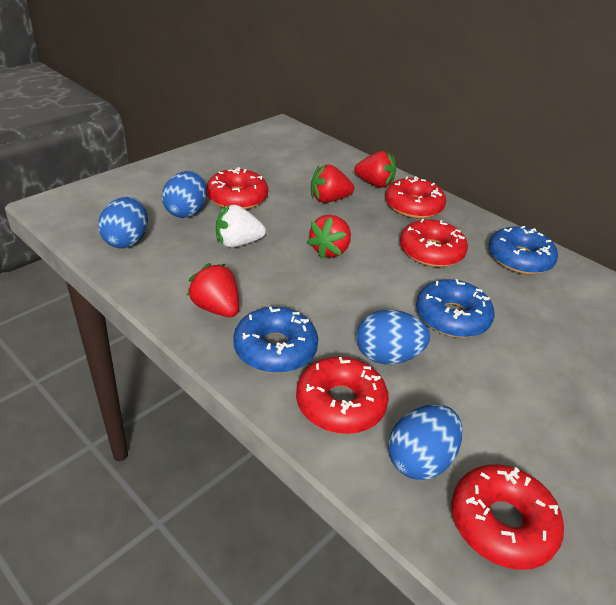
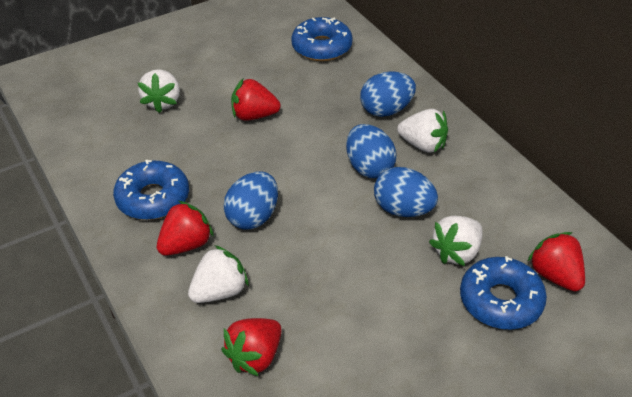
red donut: [206,167,268,210] [296,357,389,434] [385,176,446,219] [400,219,468,267] [451,464,564,570] = 5 -> none = 0
white strawberry: [216,205,266,248] = 1 -> [138,69,180,113] [188,245,249,303] [397,109,448,153] [429,216,483,266] = 4

